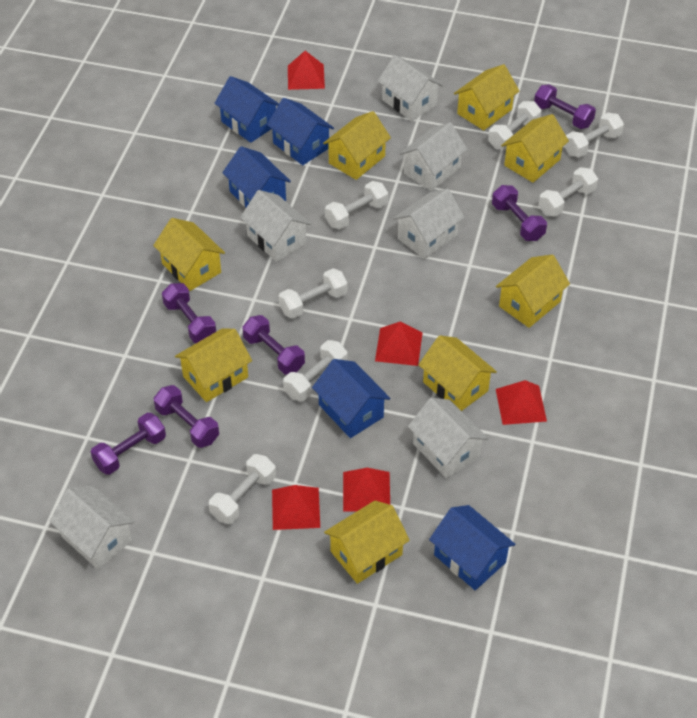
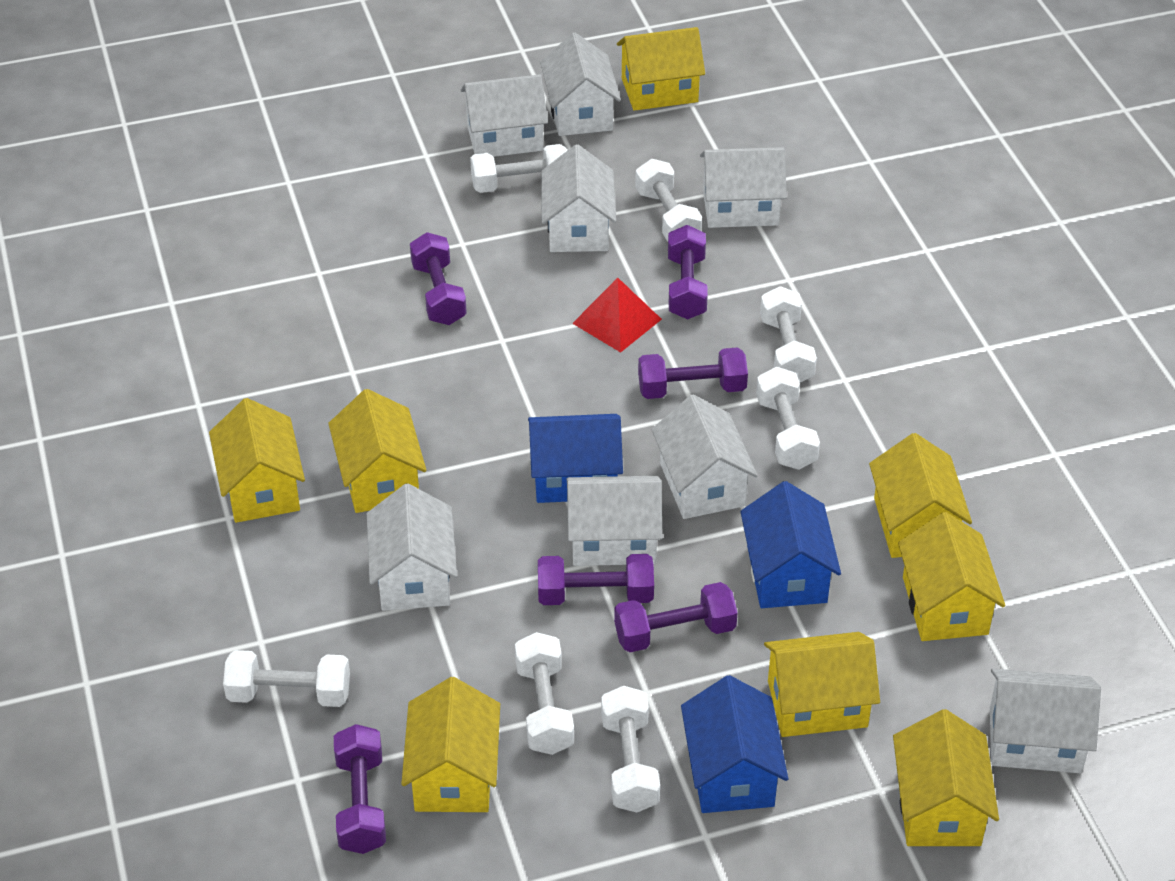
blue house: [214,76,279,143] [222,146,291,207] [267,98,334,165] [312,359,390,438] [429,505,515,590] = 5 -> [528,414,623,503] [681,675,788,813] [740,481,841,608] = 3
red pyramid: [272,485,320,530] [288,51,325,90] [343,468,390,512] [375,322,422,366] [496,380,547,425] = 5 -> [572,278,662,352] = 1
white house: [49,486,135,569] [240,190,311,262] [378,55,443,121] [393,189,465,259] [399,122,468,191] [408,398,488,479] = 6 -> [367,483,457,611] [461,74,548,157] [540,33,621,136] [541,145,616,252] [566,476,663,566] [652,395,758,519] [700,147,787,228] [990,669,1101,773] = 8

